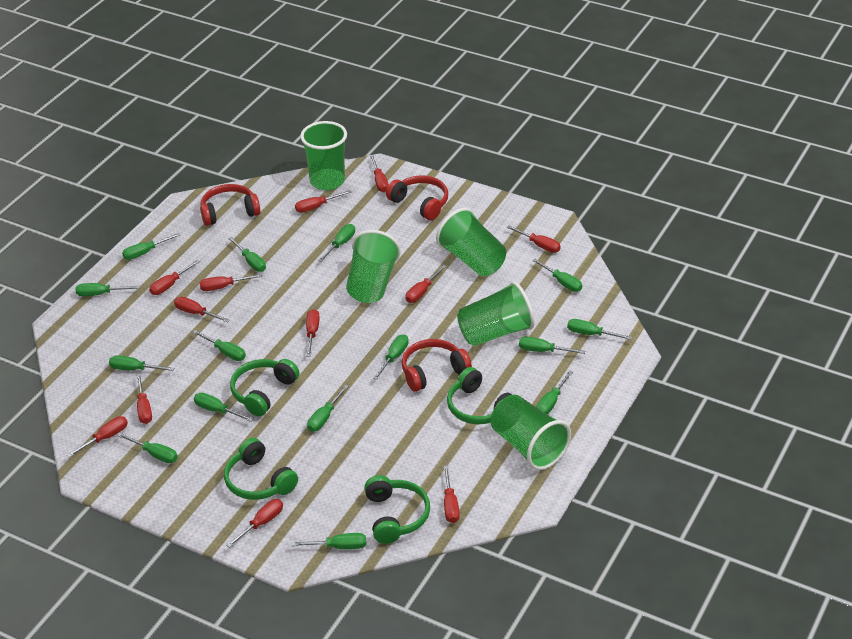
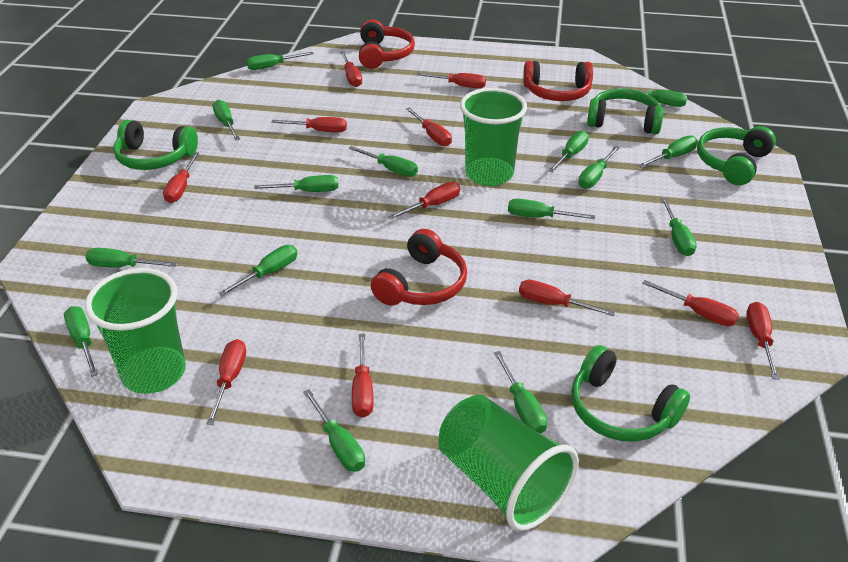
green cup: [300,121,347,190] [346,230,401,303] [436,208,506,276] [457,281,535,346] [491,395,571,470] = 5 -> [85,268,186,394] [438,395,579,531] [460,88,527,186] = 3
red screwdriver: [67,416,128,457] [137,374,152,424] [149,260,200,295] [174,297,230,322] [199,274,263,291] [226,499,283,548] [295,190,351,213] [306,309,320,356] [370,155,389,192] [406,265,447,303] [444,466,460,523] [507,225,561,253] = 12 -> [163,152,199,203] [206,339,246,425] [271,117,347,132] [340,51,362,87] [352,334,374,417] [388,182,460,220] [406,107,452,146] [417,73,486,89] [519,280,615,316] [642,280,739,326] [746,302,780,380] = 11

